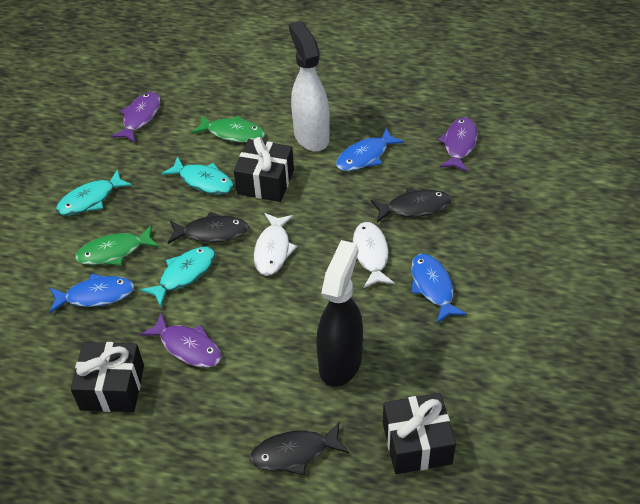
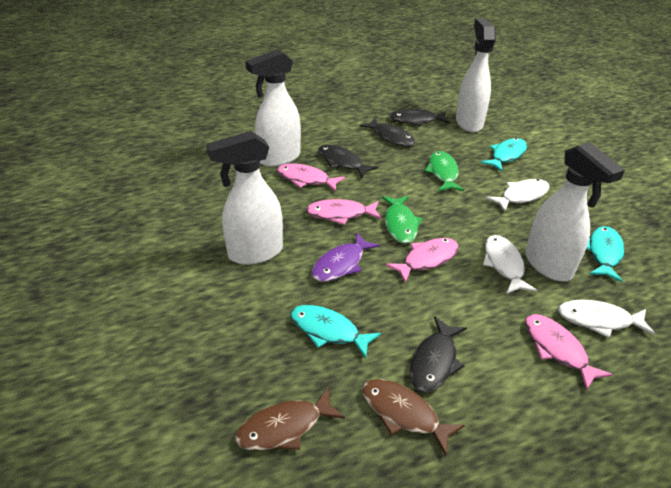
black fish: [168,212,249,244] [250,422,349,475] [371,188,451,222] = 3 -> [318,145,378,178] [360,118,415,146] [389,109,450,126] [409,316,467,393] = 4
black gift: [70,342,144,412] [234,137,294,202] [383,393,456,474] = 3 -> none = 0
black spray bottle: [316,240,363,387] = 1 -> none = 0
blue fish: [49,274,134,313] [336,128,404,171] [411,254,467,323] = 3 -> none = 0
brown fish: none = 0 -> [235,388,345,451] [362,379,465,456] = 2
pink fish: none = 0 -> [277,163,345,192] [306,199,381,225] [385,238,459,283] [525,314,613,391] = 4
purple fish: [111,92,160,143] [140,313,221,368] [438,117,478,172] = 3 -> [312,233,380,282] = 1
white fish: [254,213,297,276] [353,222,395,288] = 2 -> [483,235,537,294] [486,179,549,212] [558,299,655,338] = 3
white spray bottle: [289,21,330,152] = 1 -> [206,131,283,265] [245,49,301,167] [456,18,496,133] [525,142,625,281] = 4

